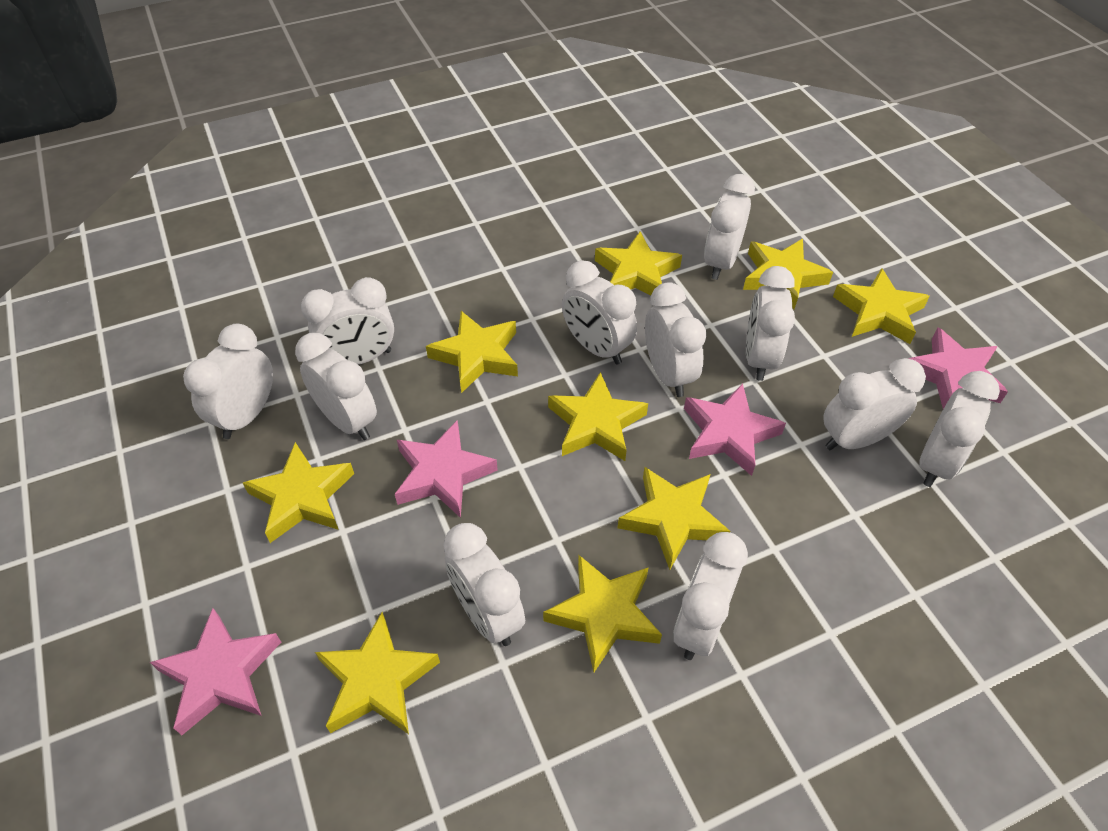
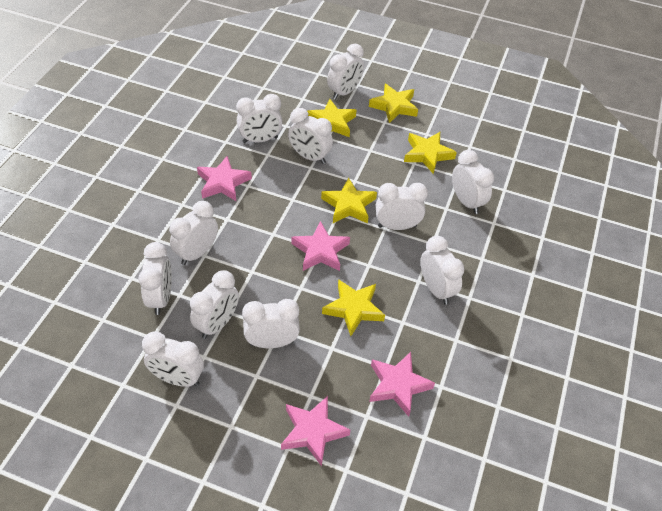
yellow star: [243,442,354,543] [315,612,440,734] [426,311,518,393] [543,555,662,672] [548,372,648,461] [595,231,682,296] [618,467,730,570] [743,239,833,309] [833,268,930,344] = 9 -> [307,99,356,137] [321,177,377,224] [322,279,385,336] [369,84,418,123] [404,132,457,174] = 5

